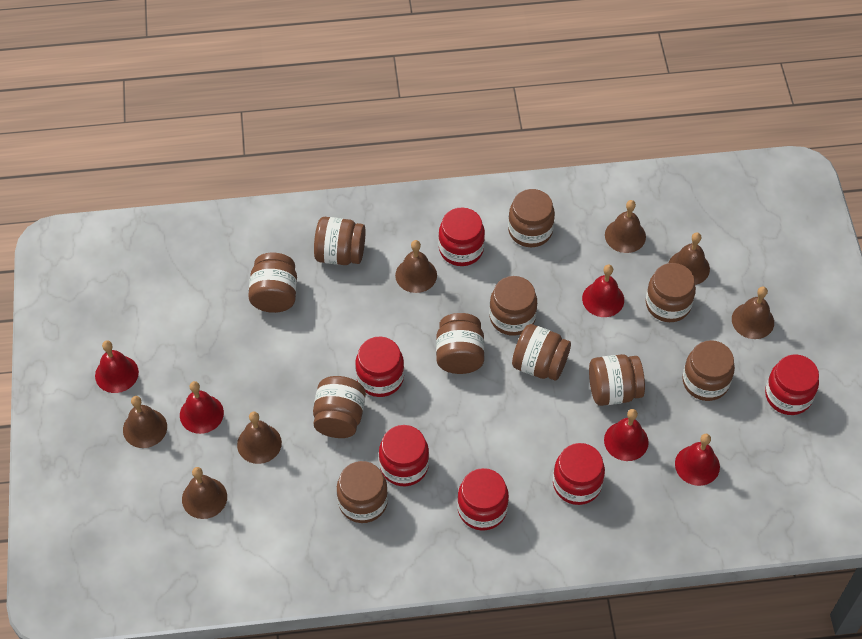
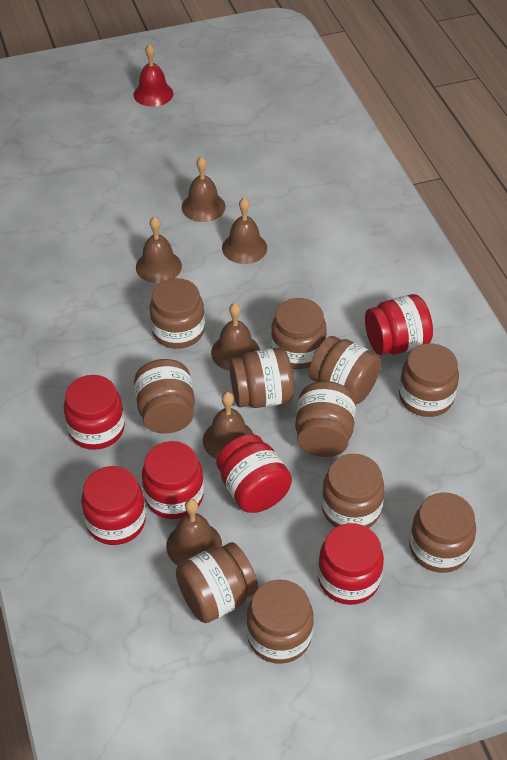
brown bell: [123,396,167,448] [182,467,227,519] [237,412,282,464] [395,240,437,293] [605,200,646,253] [669,232,710,285] [732,286,774,339] = 7 -> [136,216,182,283] [166,499,222,566] [182,156,225,222] [203,392,253,459] [211,303,260,371] [222,197,267,264] = 6
red bell: [95,340,139,393] [180,381,224,434] [582,265,624,317] [604,409,649,461] [675,434,720,486] = 5 -> [133,44,173,107] = 1

